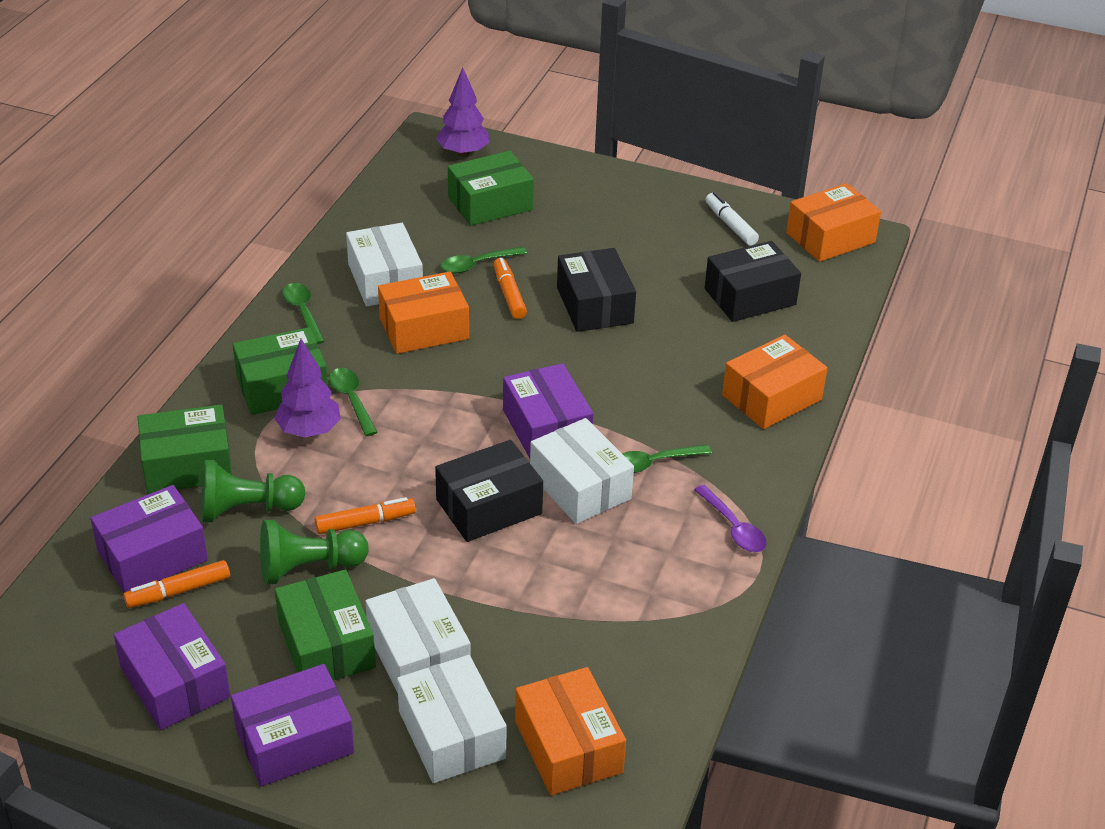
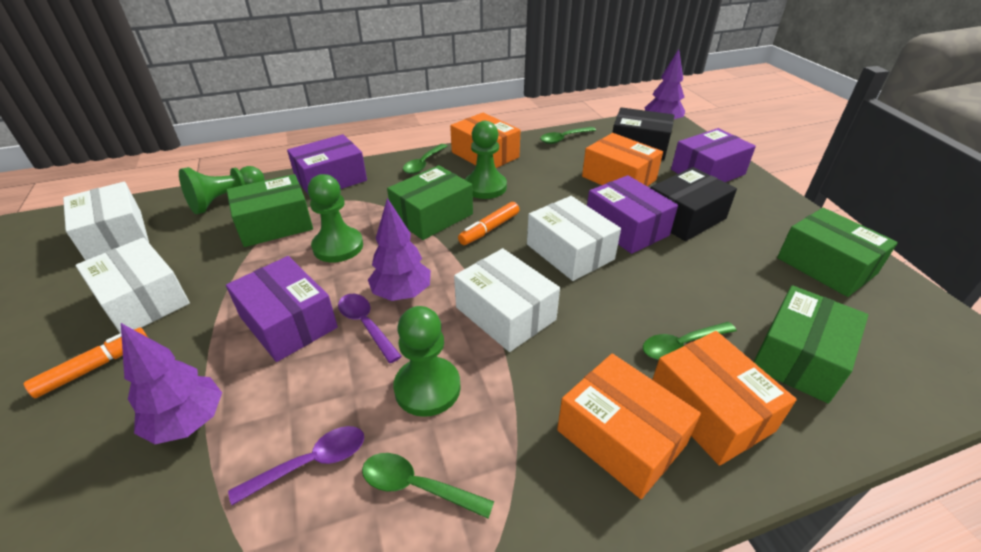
black box: [435,440,543,542] [557,248,636,332] [705,241,801,322] = 3 -> [613,107,675,160] [650,167,737,241] = 2
green pawn: [202,460,305,522] [260,520,369,584] = 2 -> [179,166,264,214] [308,174,363,262] [393,306,461,417] [465,121,507,199] = 4
orange marker: [123,560,230,608] [315,497,416,534] [493,258,527,319] = 3 -> [23,327,148,398] [458,202,519,245] = 2
purple spoon: [694,485,767,552] = 1 -> [228,426,364,505] [338,294,402,363] = 2
purple tree: [274,339,341,437] [436,67,490,157] = 2 -> [121,323,222,444] [368,198,431,301] [645,49,685,119] = 3
white marker: [705,192,759,246] = 1 -> none = 0

